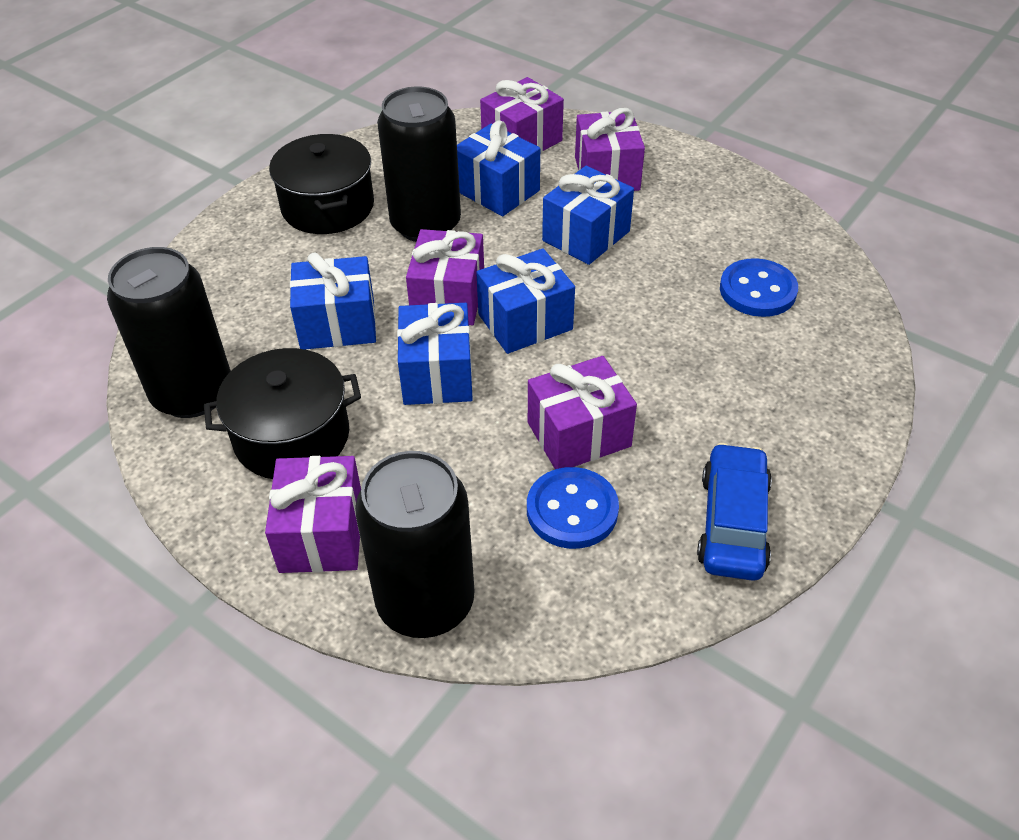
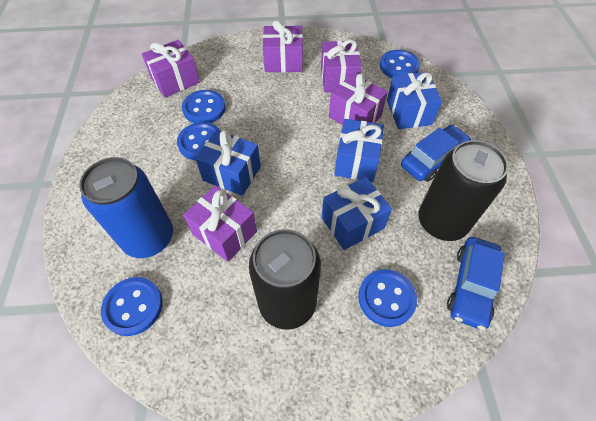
black can: [107,247,231,418] [355,451,475,638] [377,86,461,242] = 3 -> [249,229,321,330] [419,140,508,241] = 2
black pot: [204,348,361,479] [269,134,374,234] = 2 -> none = 0
blue button: [527,467,619,549] [720,258,798,317] = 2 -> [101,277,163,336] [177,122,220,160] [182,90,226,123] [358,269,417,327] [380,50,420,78] = 5
blue can: none = 0 -> [79,157,173,258] = 1
blue car: [697,443,772,581] = 1 -> [401,125,471,182] [447,237,505,330] = 2
blue gift: [290,252,376,349] [397,303,473,405] [457,121,540,216] [476,248,575,354] [542,166,634,265] = 5 -> [195,130,261,196] [321,177,392,250] [334,119,384,182] [387,72,442,129] = 4

